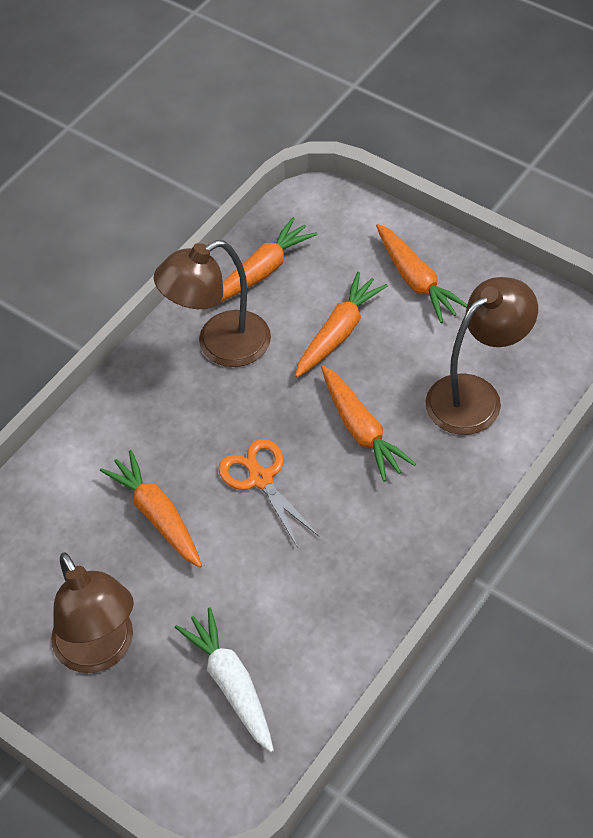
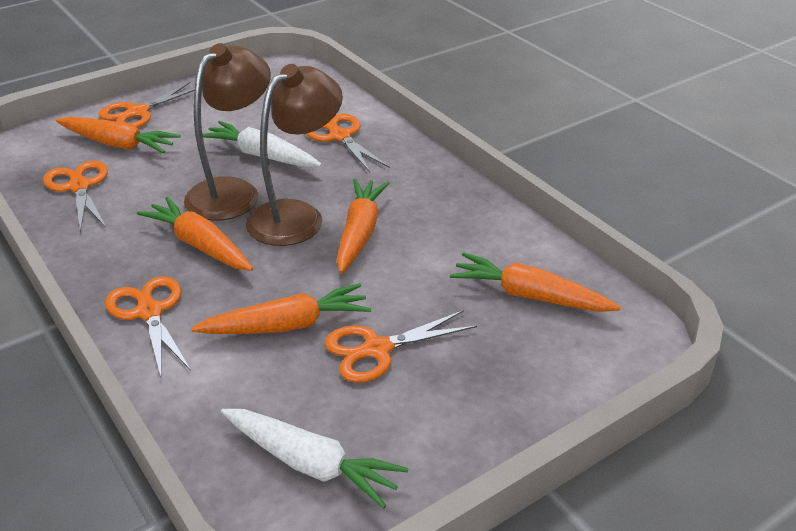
brown lamp: [51,552,134,673] [154,240,271,367] [425,277,538,435] = 3 -> [184,43,271,221] [246,64,343,246] = 2
orange scissors: [218,439,319,548] = 1 -> [43,161,108,233] [99,82,195,128] [105,276,191,377] [306,114,390,172] [325,310,477,383] = 5
white carrot: [175,607,274,753] = 1 -> [203,121,322,168] [221,409,409,509] = 2

